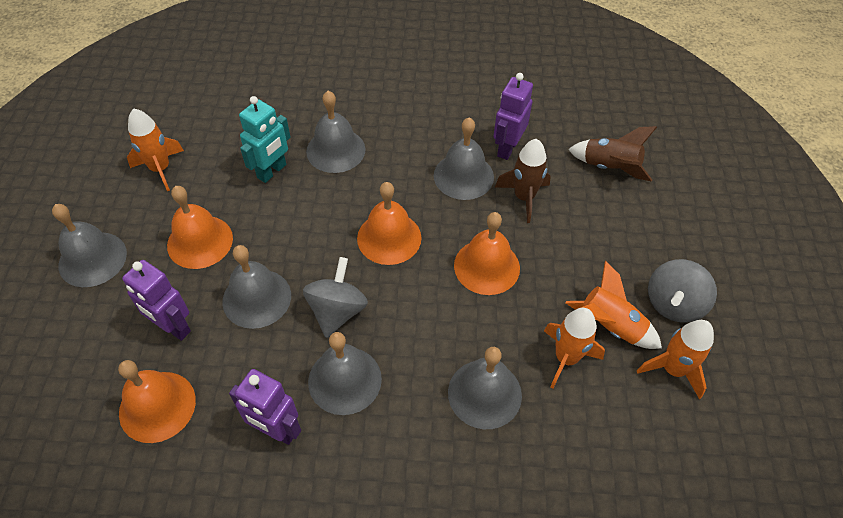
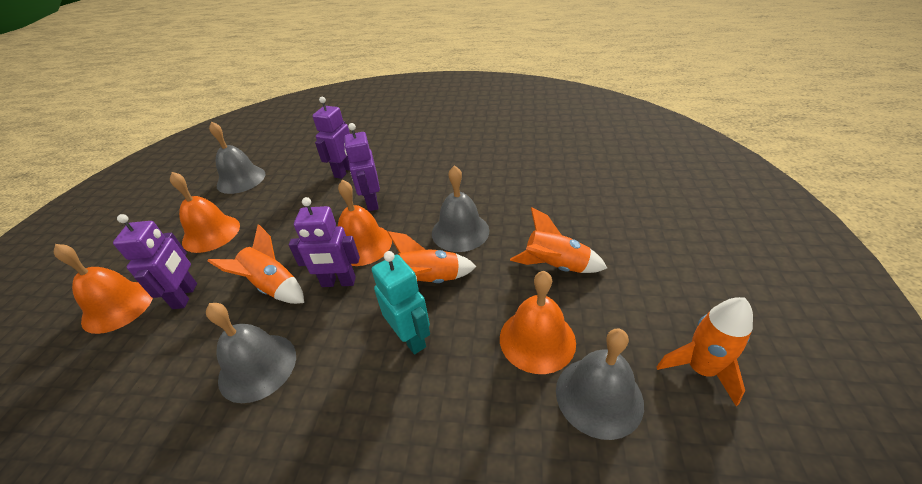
brown rocket: [495,139,551,223] [568,126,657,182] = 2 -> none = 0
grey bell: [52,204,127,287] [222,245,291,329] [306,91,365,173] [308,332,382,415] [434,118,494,200] [448,347,522,429] = 6 -> [206,303,296,403] [209,121,266,194] [432,165,489,252] [556,329,644,440] = 4
grey spinning top: [303,257,368,338] [648,259,717,322] = 2 -> none = 0
purple robot: [122,260,191,341] [229,369,301,445] [493,73,533,160] = 3 -> [113,214,197,309] [289,197,360,287] [312,97,350,179] [344,123,380,211] = 4

